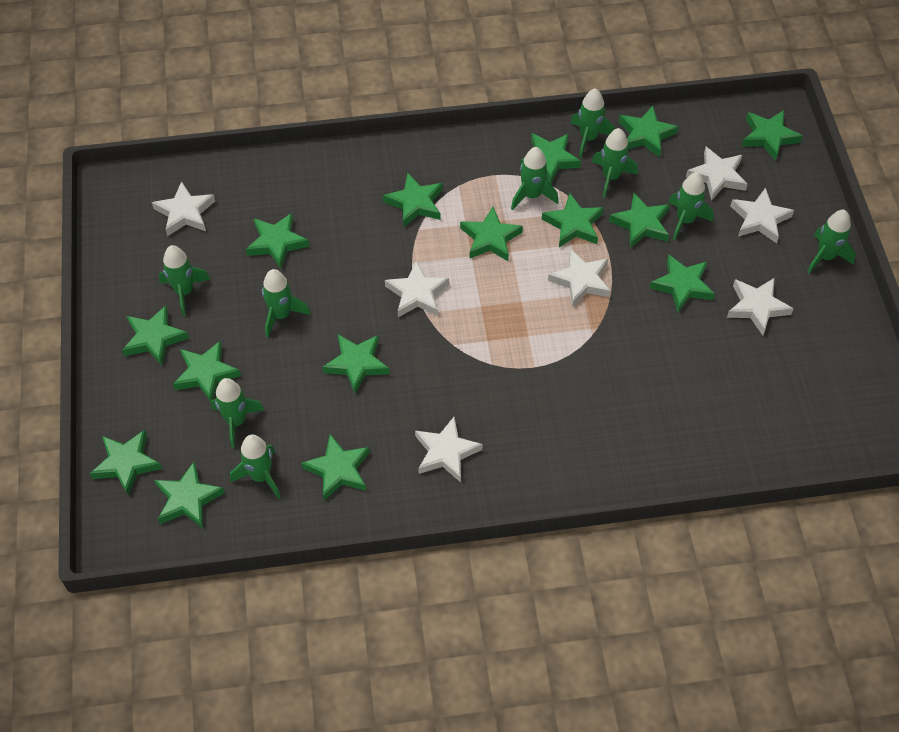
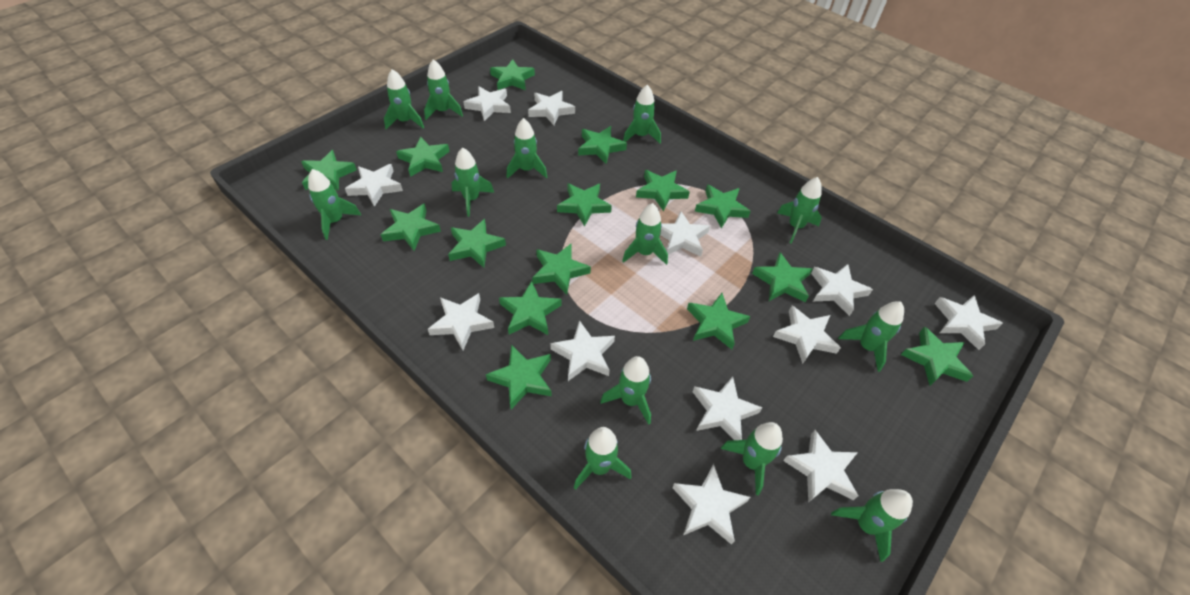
green rocket: [159,245,210,316] [211,378,264,449] [230,434,280,499] [262,269,310,337] [511,147,558,210] [571,88,615,158] [592,128,638,198] [669,172,714,240] [807,210,856,273] = 9 -> [308,169,361,240] [384,69,424,129] [424,59,463,120] [452,147,494,217] [506,118,547,179] [574,427,631,490] [600,356,651,425] [622,203,668,265] [623,85,661,143] [721,422,783,495] [777,177,822,244] [831,489,913,562] [838,301,904,372] = 13
white star: [152,181,215,236] [385,261,449,317] [415,417,483,483] [548,249,611,307] [686,147,748,201] [727,278,794,335] [730,188,794,243] = 7 -> [345,164,403,207] [428,293,494,350] [464,86,511,121] [528,91,575,125] [550,320,615,381] [660,211,710,257] [672,464,750,545] [693,377,762,440] [773,305,841,364] [783,430,858,503] [811,264,873,316] [934,295,1003,350] = 12

